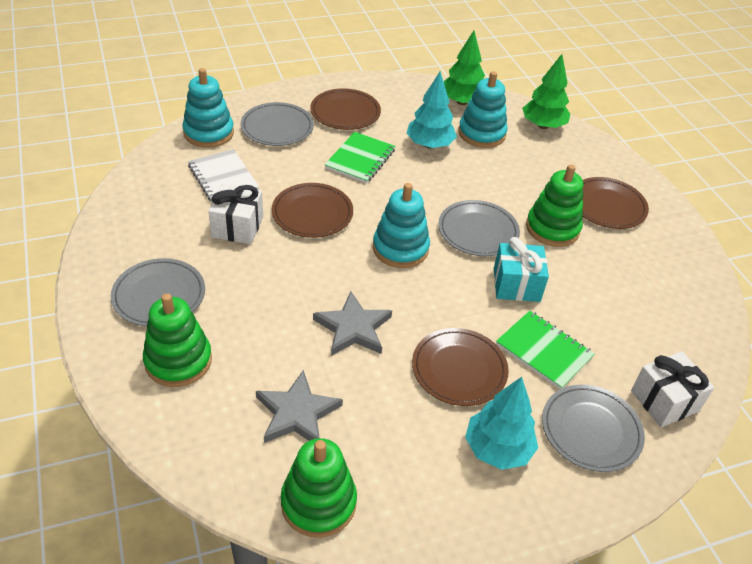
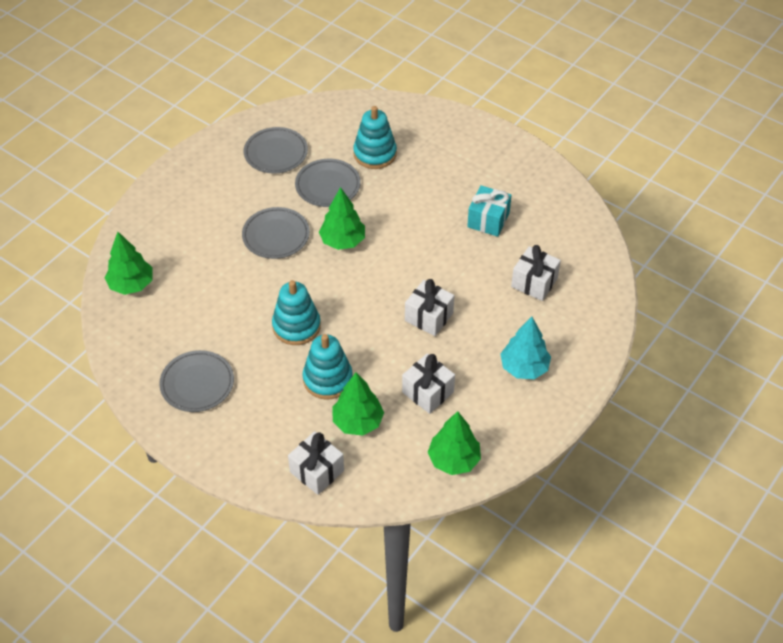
brown plate: [272,183,353,238] [310,88,381,130] [412,328,509,406] [582,177,649,229] = 4 -> none = 0
green notebook: [325,132,395,183] [496,311,595,389] = 2 -> none = 0
green stacking toy: [143,293,212,387] [281,438,357,538] [526,164,583,247] = 3 -> none = 0
green tree: [444,31,485,105] [522,54,570,129] = 2 -> [105,232,153,295] [319,187,365,250] [332,372,384,436] [428,411,481,475] = 4
grey star: [256,370,343,443] [313,291,392,356] = 2 -> none = 0
turquoise tree: [407,71,457,149] [465,377,538,470] = 2 -> [500,317,551,379] = 1
white gift: [208,184,263,244] [631,352,715,427] = 2 -> [288,431,344,495] [402,353,455,414] [405,279,455,336] [511,245,561,301] = 4
white notebook: [188,149,259,203] = 1 -> none = 0

